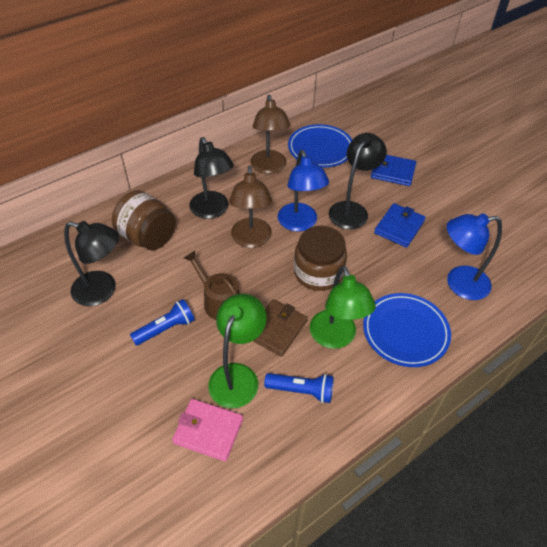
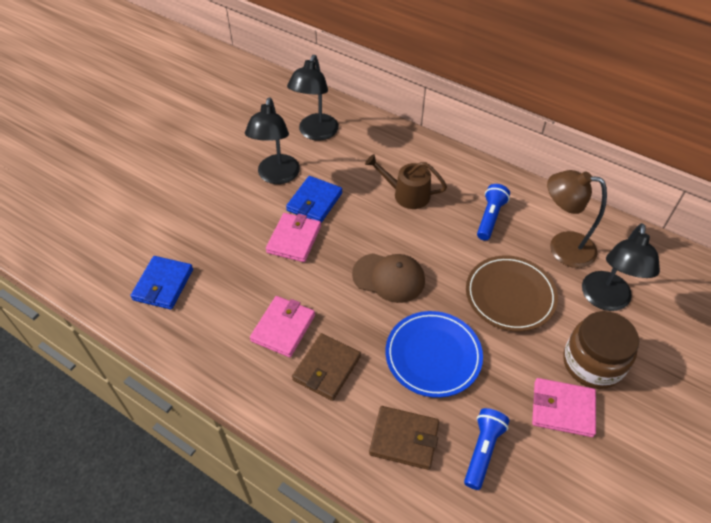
blue lamp: [278,150,329,232] [447,213,502,300] = 2 -> none = 0
blue plate: [288,124,352,168] [363,293,451,367] = 2 -> [386,311,483,398] = 1
brown cap: none = 0 -> [352,253,425,303] = 1
brown jar: [112,190,176,250] [294,226,347,291] = 2 -> [563,311,639,389] = 1
brown lamp: [229,166,272,248] [250,94,290,174] = 2 -> [547,170,607,268] = 1
brown plate: none = 0 -> [466,256,558,331] = 1
brown wallet: [253,299,308,357] = 1 -> [292,333,361,401] [369,406,439,470] = 2
green lamp: [208,294,267,408] [310,266,376,349] = 2 -> none = 0
pink wallet: [172,399,243,462] = 1 -> [250,296,315,357] [266,213,321,262] [532,378,596,437] = 3

